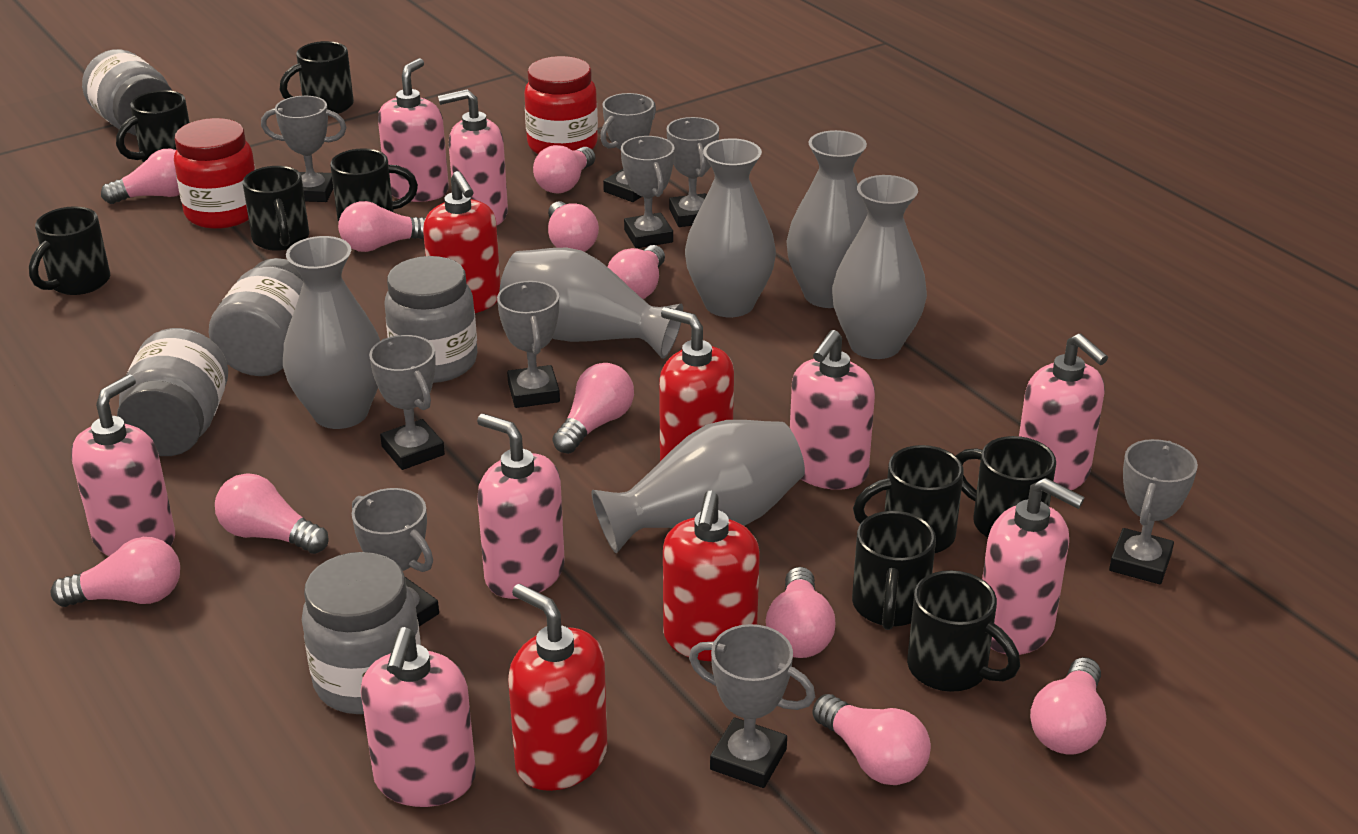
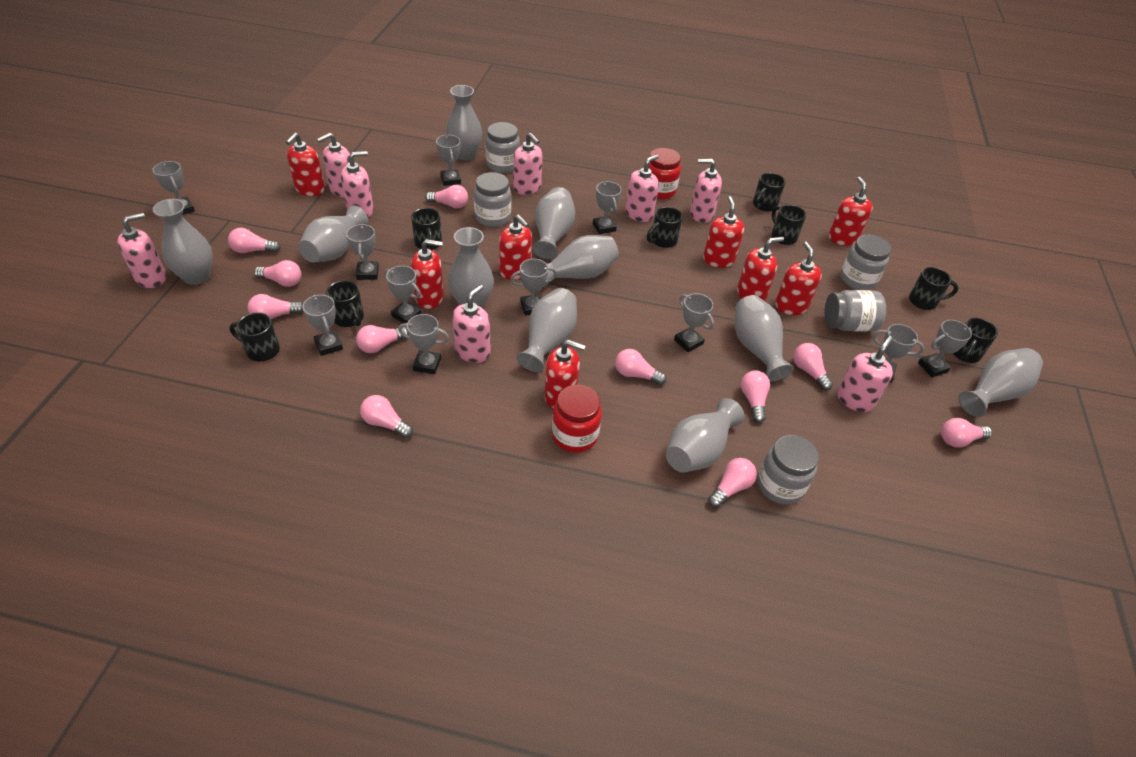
black mug: [29,206,110,295] [116,90,190,162] [243,166,309,251] [279,41,354,114] [330,148,418,222] [852,511,936,630] [853,445,963,553] [907,570,1020,692] [956,436,1056,538] = 9 -> [229,313,280,361] [326,280,364,327] [411,208,442,250] [647,207,683,248] [753,173,785,212] [771,205,806,245] [909,267,959,310] [953,318,998,363] = 8
grey trophy: [261,96,347,202] [352,488,439,626] [369,335,445,470] [497,281,560,408] [600,93,656,202] [621,136,674,248] [666,117,719,227] [689,624,815,788] [1109,439,1198,584] = 9 -> [152,161,195,215] [303,295,343,356] [346,224,379,280] [384,266,422,324] [398,314,449,374] [436,135,461,186] [510,259,557,316] [593,181,622,234] [674,293,714,352] [872,324,924,383] [918,320,972,377] = 11
grey vase: [283,236,380,429] [500,248,683,359] [592,420,805,553] [685,138,776,317] [786,130,868,308] [832,175,927,359] = 6 -> [153,199,213,285] [299,205,368,263] [446,85,482,160] [448,227,494,308] [517,288,577,372] [533,187,575,259] [543,235,619,288] [666,398,745,473] [735,295,794,382] [958,348,1043,417] = 10
red soap dispenser: [423,171,500,313] [508,584,607,791] [659,307,734,461] [663,491,760,661] = 4 -> [286,133,325,196] [411,239,444,309] [499,214,532,280] [544,340,586,409] [703,196,744,268] [737,237,784,301] [775,242,822,315] [828,177,873,246] = 8

